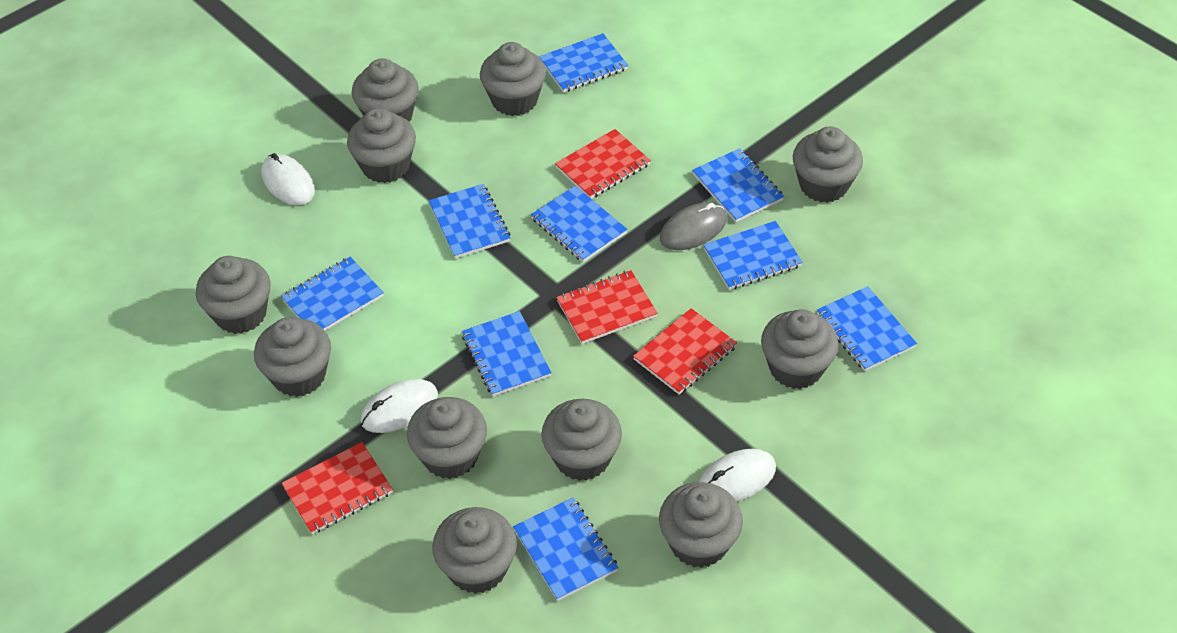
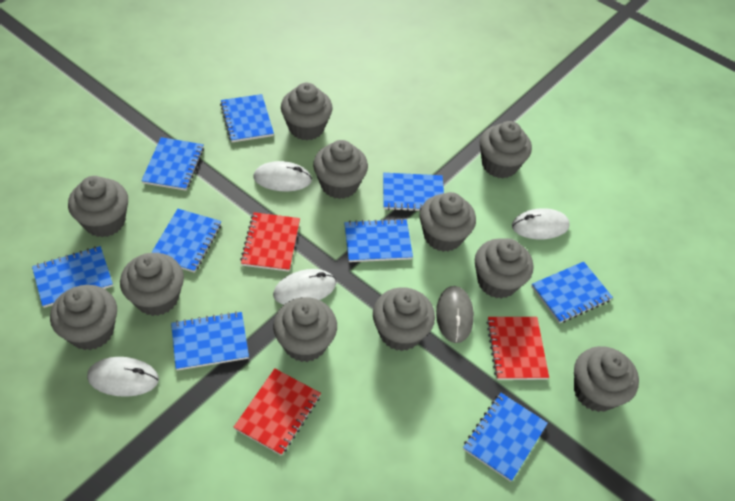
red notebook: [281,442,393,534] [555,129,651,199] [556,270,658,344] [633,308,737,394] = 4 -> [234,368,321,456] [240,212,300,272] [486,317,549,380] = 3
white mouse: [261,153,315,205] [361,379,438,433] [699,449,776,501] = 3 -> [87,357,159,397] [253,161,312,191] [273,269,336,305] [512,208,570,239] = 4

